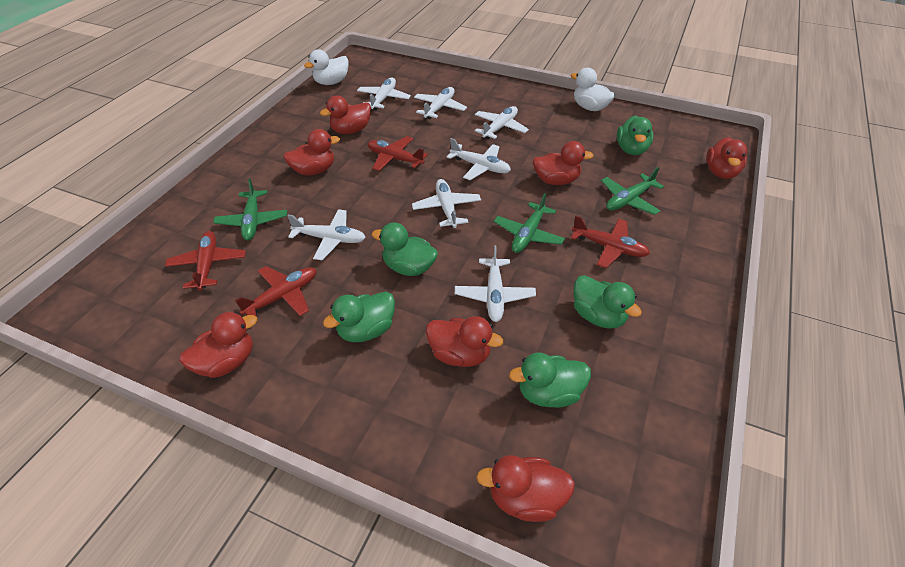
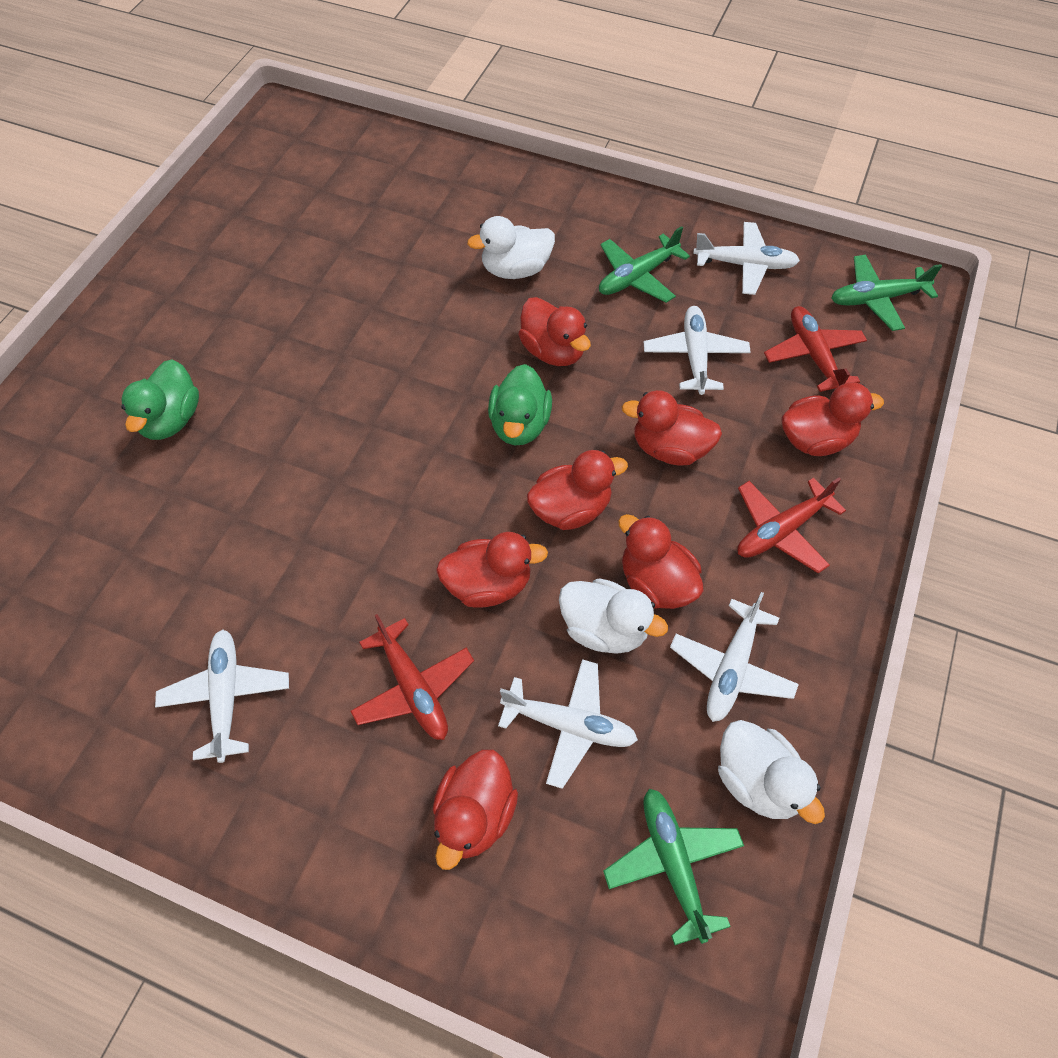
green duck: [323,291,395,342] [372,223,438,276] [509,353,591,408] [573,275,642,328] [617,116,653,155] = 5 -> [122,359,199,440] [488,364,552,445] = 2
red plane: [165,231,246,291] [235,266,316,317] [368,136,428,171] [571,216,650,268] = 4 -> [350,614,474,740] [737,478,846,574] [764,306,867,392] = 3
white duck: [304,49,349,85] [571,68,615,111] = 2 -> [467,216,555,279] [559,578,668,654] [718,720,825,824] = 3
white plane: [287,209,366,260] [357,78,411,110] [412,179,481,228] [414,87,467,119] [446,138,511,180] [455,245,536,322] [475,106,529,139] = 7 -> [155,630,289,763] [498,659,638,789] [644,306,751,395] [670,592,799,722] [693,222,800,295] = 5

